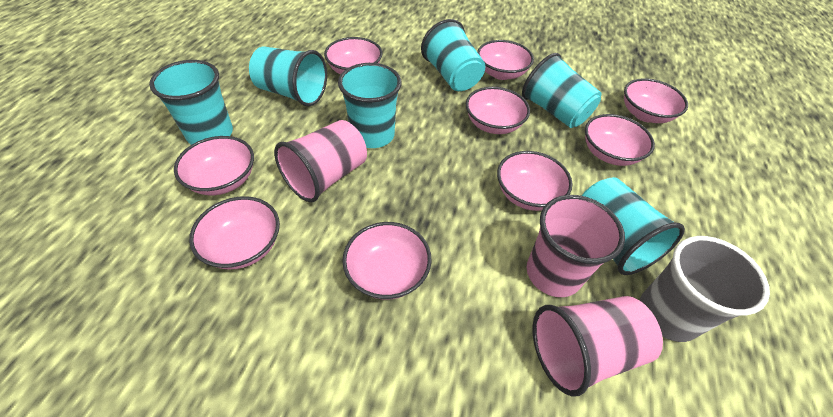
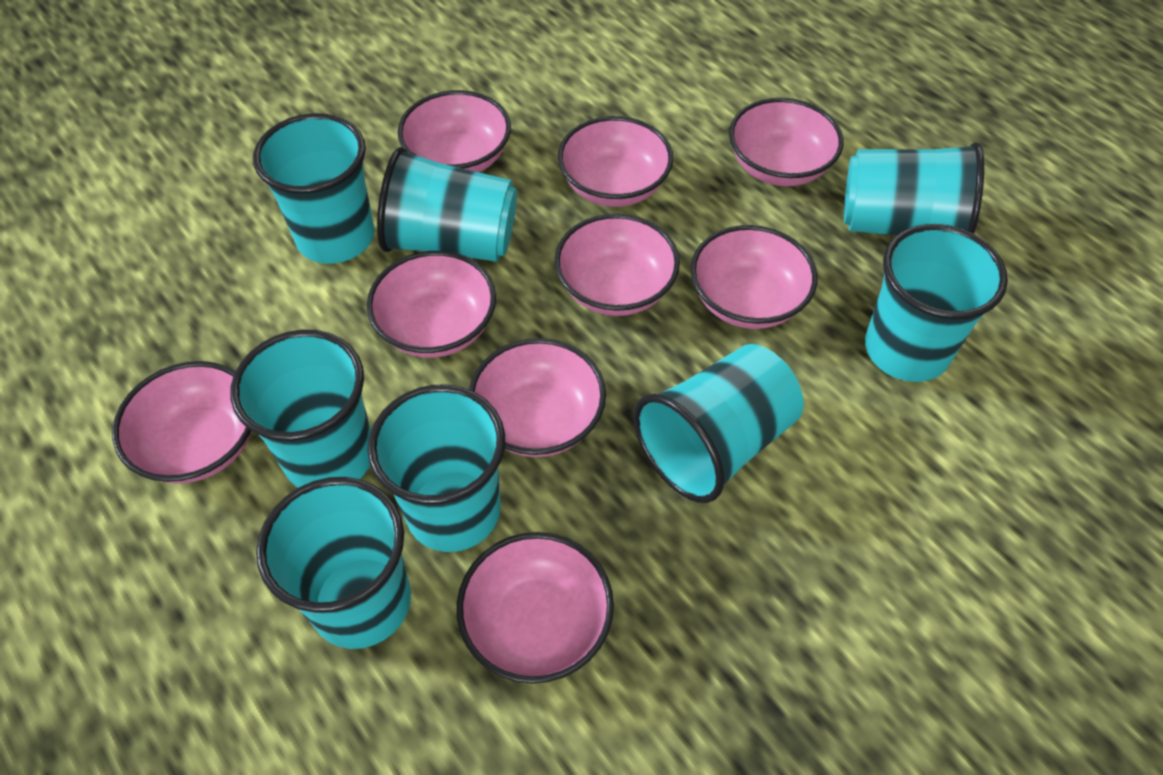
grey cup: [640,236,770,342] = 1 -> none = 0
pink cup: [274,120,367,202] [527,195,625,297] [533,296,663,397] = 3 -> none = 0
turquoise cup: [149,60,233,145] [249,47,327,106] [338,63,402,148] [421,19,485,91] [522,53,601,128] [582,177,685,275] = 6 -> [231,330,371,488] [253,113,375,264] [256,477,411,649] [367,385,505,552] [377,147,517,262] [634,344,804,503] [844,142,984,236] [865,224,1008,382] = 8

